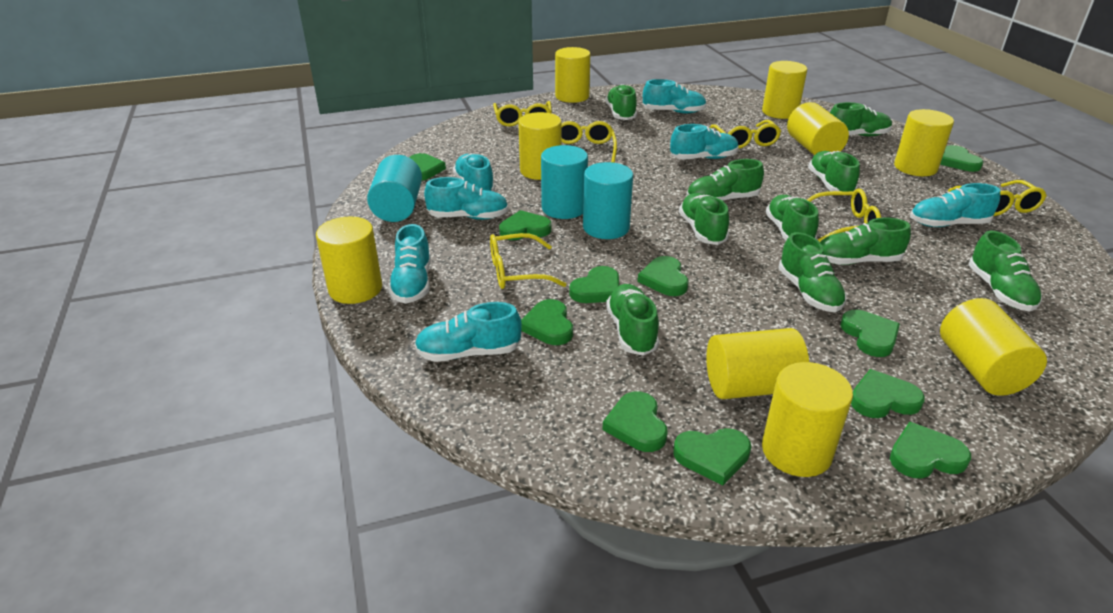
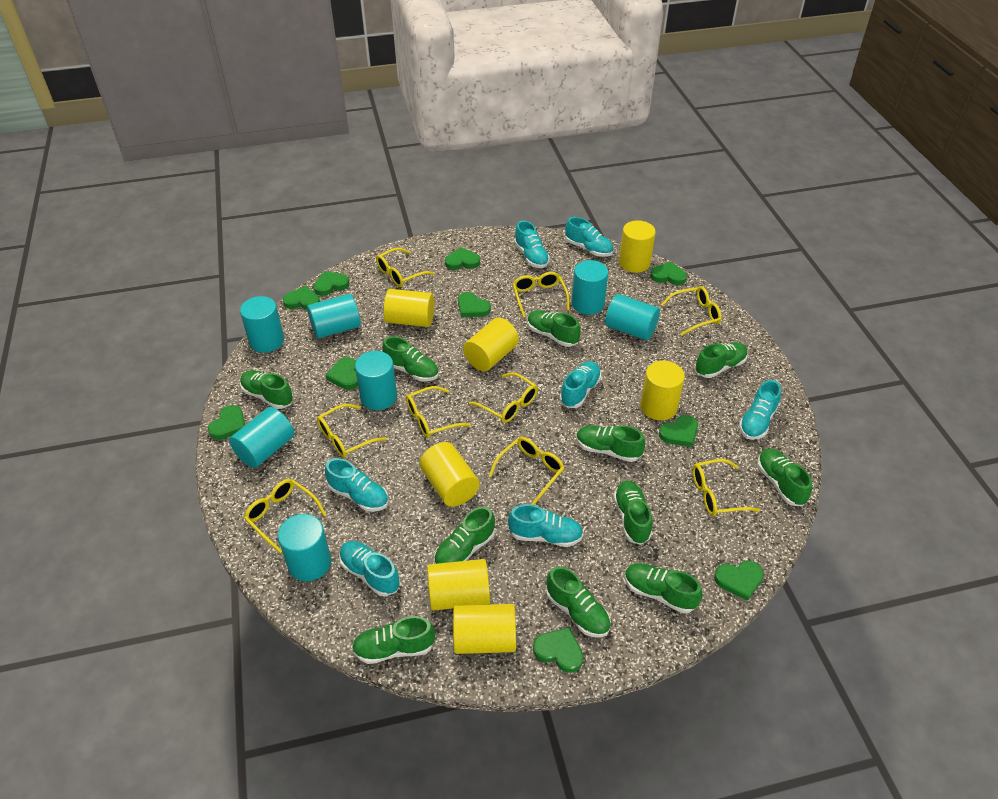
green heart: [409,153,446,181] [499,210,551,240] [521,299,573,345] [569,266,619,303] [602,391,668,452] [637,256,689,296] [673,428,751,486] [840,310,900,357] [851,369,925,418] [890,422,971,479] [940,145,983,172] = 11 -> [208,405,245,440] [283,286,320,310] [314,271,350,296] [326,357,358,390] [445,247,480,270] [458,292,491,317] [533,627,583,673] [650,261,687,285] [659,415,698,447] [714,561,764,601] = 10
green shoe: [605,84,637,120] [606,284,659,356] [679,193,729,245] [687,159,764,201] [766,195,819,241] [779,232,846,312] [808,151,860,191] [820,218,911,265] [830,102,892,136] [968,230,1042,312] = 10 -> [240,370,294,409] [352,616,435,664] [382,336,439,382] [434,506,495,564] [528,310,581,347] [546,566,611,638] [577,425,645,462] [613,481,652,545] [624,563,702,613] [695,342,748,378] [757,449,812,506] = 11
turquoise cylinder: [367,155,422,222] [541,145,588,219] [583,162,633,239] = 3 -> [229,407,294,468] [240,296,284,353] [278,514,331,581] [307,294,361,338] [355,351,397,410] [572,260,608,315] [605,294,660,340] = 7
yellow cylinder: [316,217,382,304] [518,112,562,180] [555,47,590,103] [706,328,809,399] [762,61,807,119] [762,362,853,477] [787,102,849,155] [894,109,954,176] [940,298,1047,396] = 9 -> [384,289,434,327] [419,442,480,507] [427,559,490,611] [453,604,516,654] [463,317,519,371] [619,220,656,273] [640,361,685,420] = 7
yellow glasses: [490,233,567,289] [493,101,552,127] [561,121,617,163] [710,120,781,149] [807,188,881,242] [948,180,1046,216] = 6 -> [244,479,326,553] [317,404,387,458] [376,248,435,287] [406,386,471,438] [469,372,538,423] [489,437,564,505] [513,272,570,318] [661,286,722,336] [693,459,760,516] = 9

